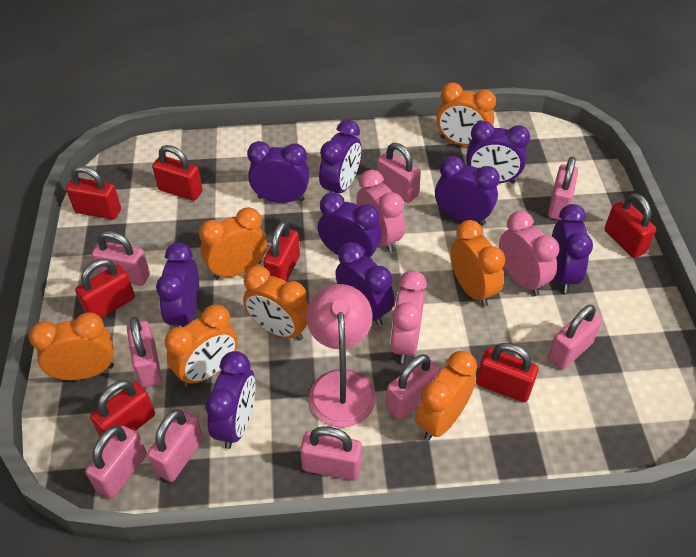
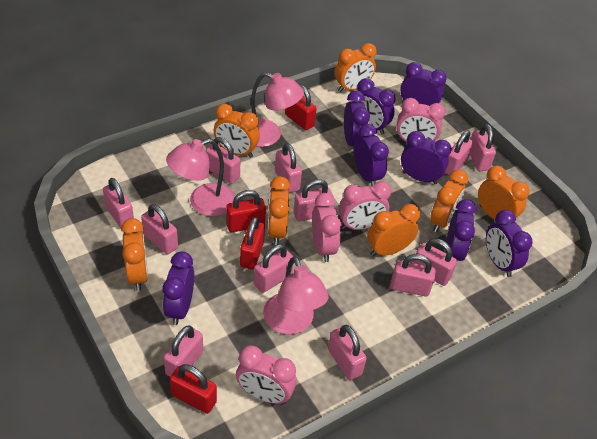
pink clock: [356,170,405,253] [390,270,427,363] [499,211,559,296] = 3 -> [236,345,297,404] [312,193,342,262] [339,181,391,230] [396,98,445,142] = 4
pink lamp: [306,284,376,427] = 1 -> [166,139,235,216] [251,72,304,147] [263,256,329,335] = 3
pink padlock: [85,426,147,499] [92,231,150,286] [127,317,162,387] [147,409,203,482] [300,426,362,480] [377,143,421,203] [386,354,440,420] [548,157,578,220] [548,305,602,369] = 9 -> [103,178,134,228] [141,204,178,254] [164,325,203,377] [206,137,240,184] [254,244,293,293] [275,143,302,193] [293,179,333,222] [328,325,367,380] [390,254,436,297] [413,238,457,286] [445,130,474,175] [470,124,496,171] = 12
purple clock: [156,243,199,327] [205,351,256,449] [247,141,310,203] [318,192,382,260] [319,120,361,193] [335,242,394,326] [435,156,500,225] [466,121,530,184] [552,204,593,293] = 9 -> [162,251,194,325] [344,91,370,150] [354,124,389,187] [357,78,396,135] [400,62,447,106] [401,131,452,184] [445,199,476,261] [486,210,533,277] = 8
red padlock: [66,166,121,219] [75,259,135,318] [90,380,155,436] [152,145,203,201] [263,221,300,282] [476,343,539,402] [604,193,656,258] = 7 -> [170,364,217,414] [226,190,266,232] [240,217,265,270] [285,84,317,130] = 4

